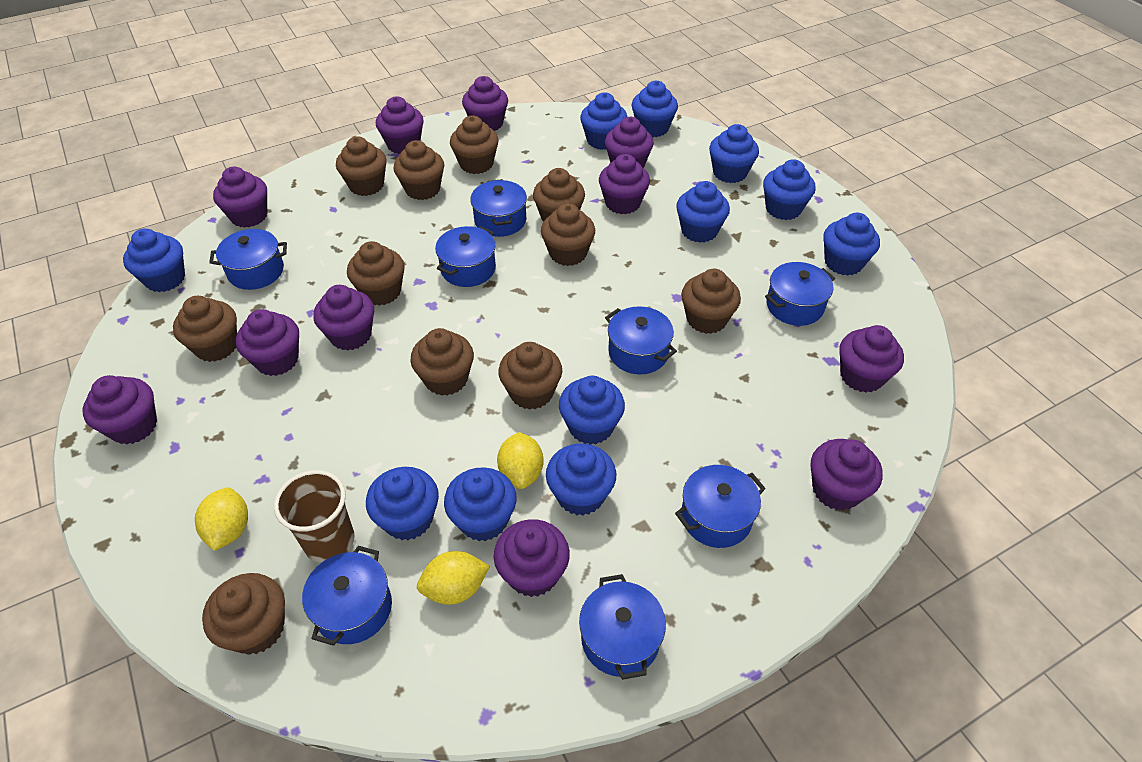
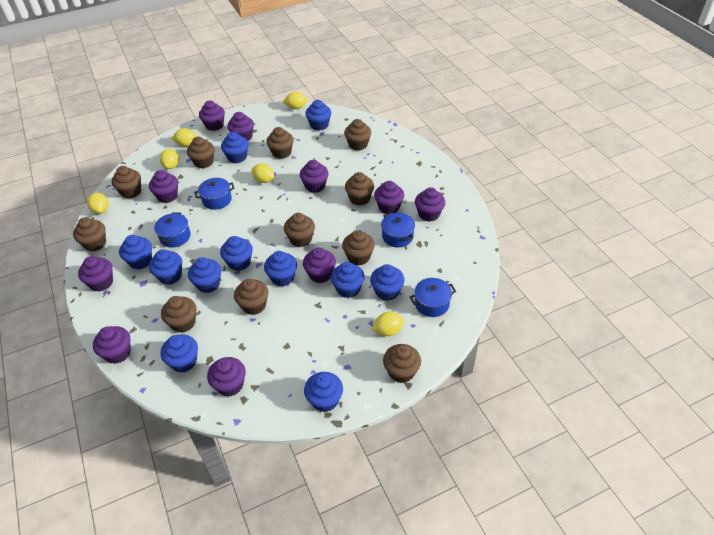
blue pot: [209,229,287,290] [302,546,392,646] [435,226,496,287] [470,179,527,237] [579,574,666,680] [605,306,677,374] [675,465,766,548] [765,262,835,326] = 8 -> [154,212,191,248] [194,178,235,210] [381,212,415,247] [410,278,456,317] = 4
brown cup: [274,470,355,563] = 1 -> none = 0
purple cupcake: [83,375,157,445] [213,167,267,228] [236,309,299,376] [313,285,374,351] [376,97,424,154] [462,76,508,131] [494,519,570,597] [599,154,650,214] [605,117,654,168] [811,439,883,511] [839,325,904,393] = 11 -> [78,256,113,291] [93,326,131,364] [149,170,178,203] [199,100,225,131] [207,357,246,397] [227,112,254,141] [300,160,328,193] [303,248,336,283] [374,181,404,214] [415,187,445,222] = 10
yellow lemon: [195,487,248,551] [417,551,490,605] [497,432,543,489] = 3 -> [87,193,109,214] [160,149,179,169] [172,128,198,147] [251,163,275,183] [283,92,308,109] [372,312,404,336] = 6

